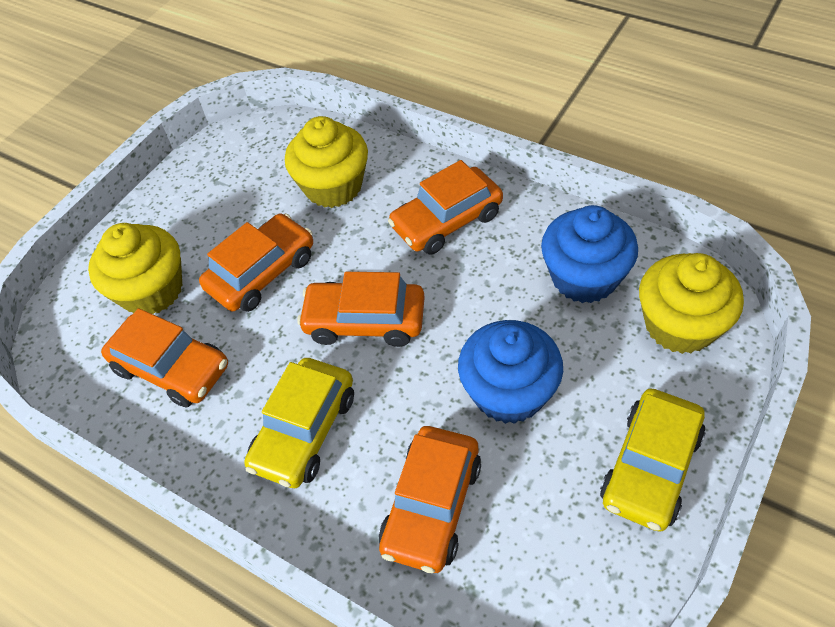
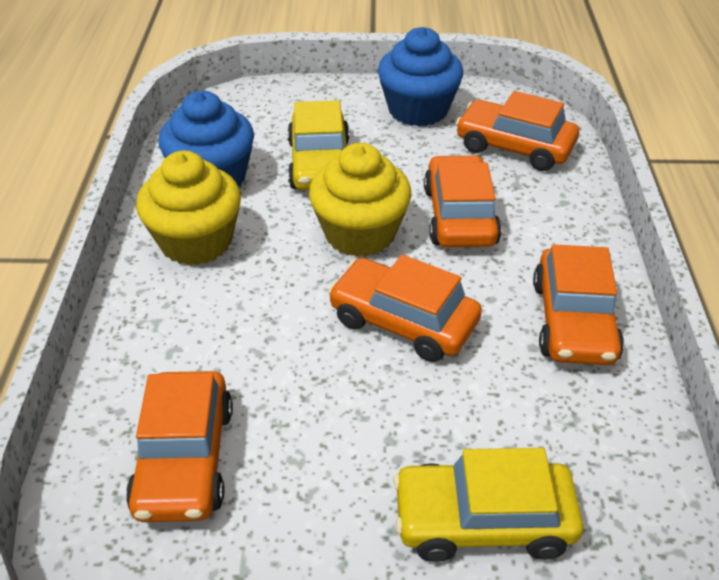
yellow cupcake: [88,223,182,314] [285,116,368,208] [639,253,744,354] = 3 -> [136,151,241,265] [309,143,412,257] = 2

